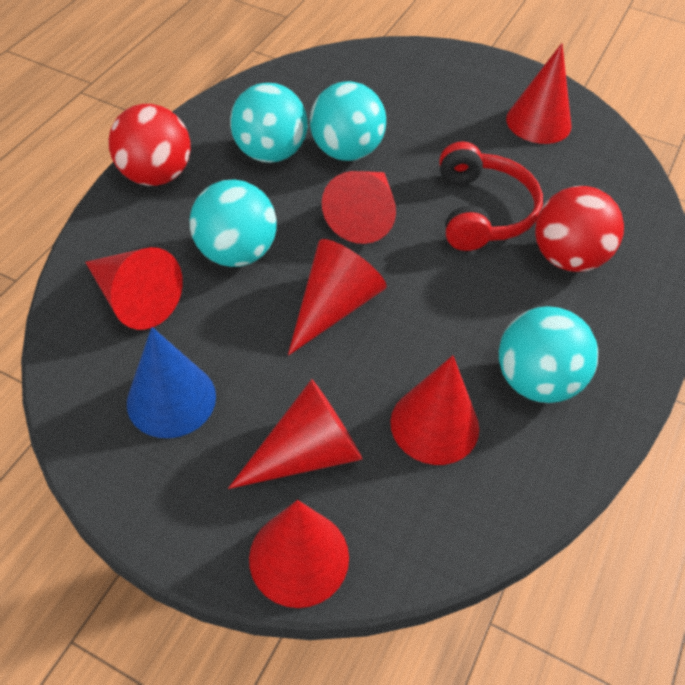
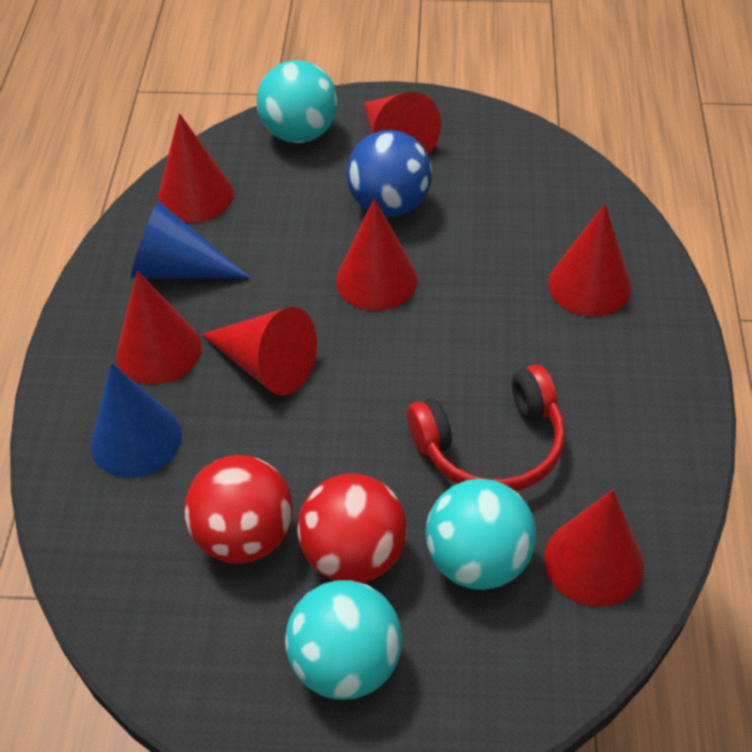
blue ball: none = 0 -> [346,130,432,217] = 1
blue cone: [127,327,216,438] = 1 -> [91,363,182,478] [131,201,251,279] = 2
turquoise ball: [190,180,277,267] [230,83,308,163] [310,81,386,161] [499,306,598,403] = 4 -> [257,60,337,143] [285,580,402,700] [426,479,536,590] = 3

